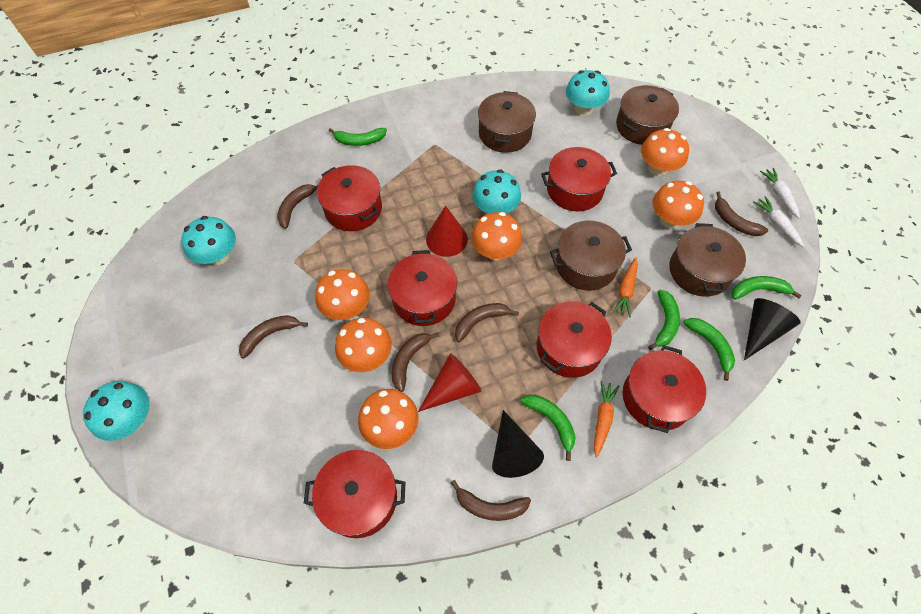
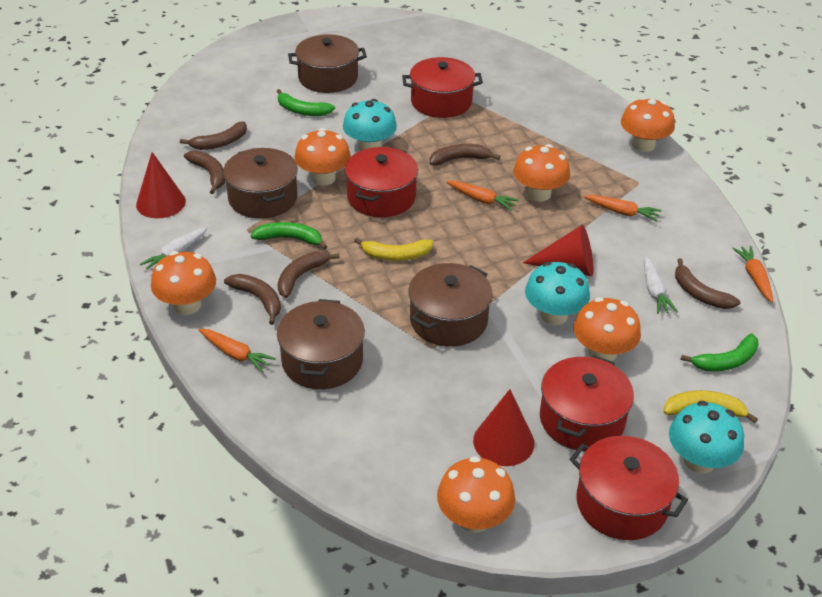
black cone: [492,410,544,478] [744,298,801,360] = 2 -> none = 0
green banana: [329,128,387,146] [520,395,575,461] [648,290,680,350] [683,318,735,381] [732,276,802,300] = 5 -> [251,222,327,250] [277,89,335,116] [681,333,759,371] = 3
orange carrot: [594,381,619,457] [613,257,638,317] = 2 -> [198,329,276,372] [446,181,519,211] [584,195,662,221] [732,246,773,303] = 4
red cone: [418,353,482,412] [426,206,468,257] = 2 -> [136,152,186,218] [473,389,534,466] [523,225,593,276] = 3
red pot: [304,450,405,538] [317,165,382,231] [388,250,457,326] [537,301,612,378] [541,147,617,211] [623,345,706,433] = 6 -> [344,147,418,217] [402,57,483,118] [540,355,634,451] [570,436,688,540] = 4
turquoise mushroom: [83,381,150,441] [181,216,236,265] [472,170,521,214] [566,70,610,116] = 4 -> [343,99,397,151] [525,262,590,325] [669,401,744,474] = 3
yellow banana: none = 0 -> [354,238,433,261] [663,390,758,423] = 2

